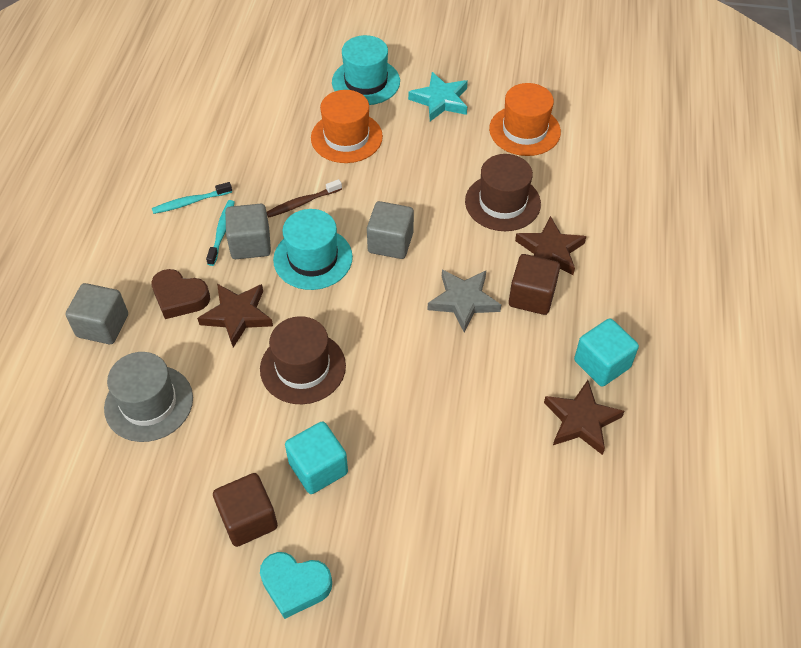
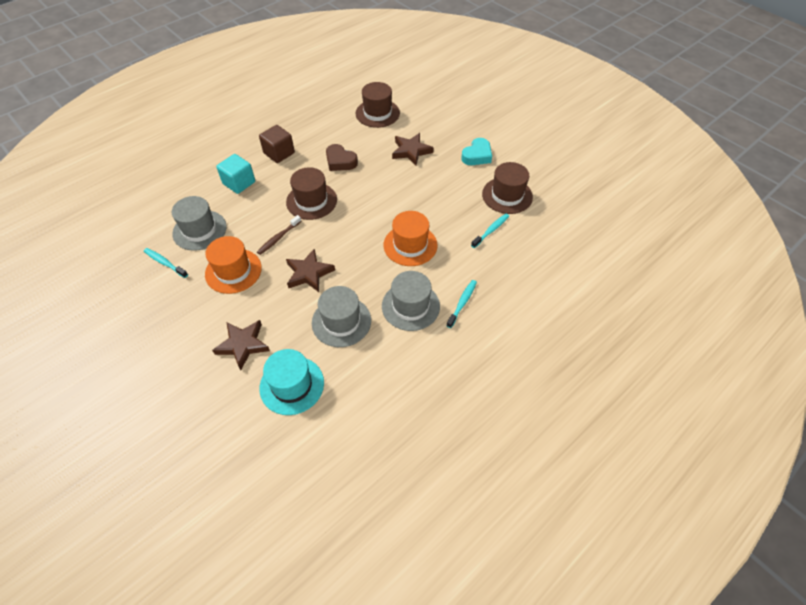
brown cube: [213,473,278,547] [509,254,560,315] = 2 -> [259,125,295,163] = 1
brown hat: [260,316,346,404] [465,154,541,231] = 2 -> [286,167,337,220] [356,82,400,128] [482,162,533,214] = 3
grey cube: [65,283,128,344] [225,204,271,259] [367,201,414,259] = 3 -> none = 0
grey hat: [104,352,193,442] = 1 -> [172,196,227,251] [312,286,371,347] [382,271,440,331] = 3
grey star: [427,269,501,332] = 1 -> none = 0
turquoise cube: [285,421,348,494] [574,318,639,387] = 2 -> [216,154,255,194] = 1
turquoise hat: [273,209,353,290] [332,35,400,105] = 2 -> [260,349,324,415] = 1
turquoise star: [408,72,468,121] = 1 -> none = 0
turquoise toothbrush: [152,182,232,214] [206,200,235,266] = 2 -> [144,248,188,278] [446,280,477,328] [471,214,509,248] = 3

